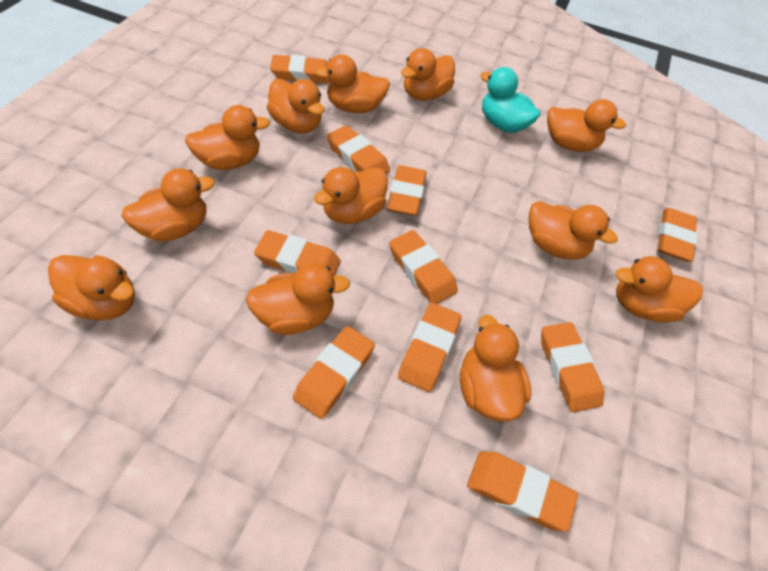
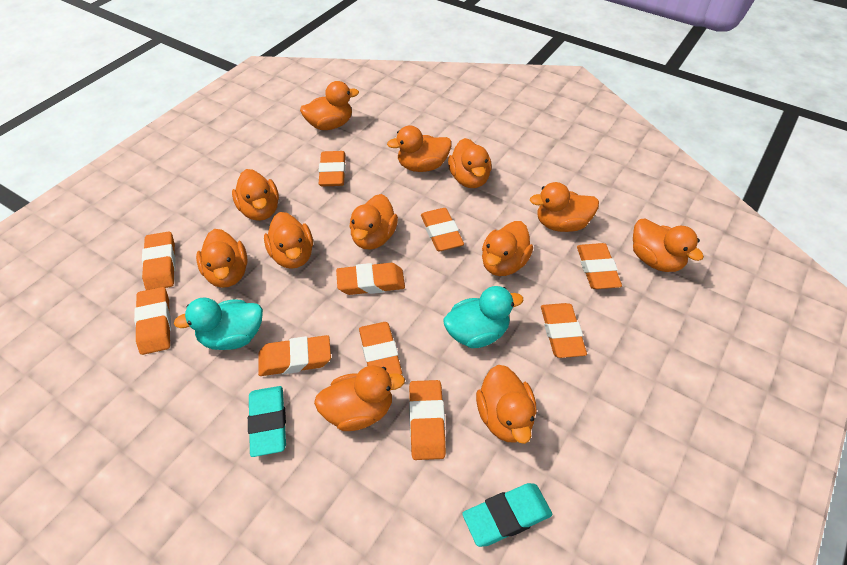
turquoise duck: [480,67,540,133] = 1 -> [174,297,263,350] [443,286,523,348] = 2
turquoise eraser: none = 0 -> [248,386,286,457] [462,483,552,547] = 2

